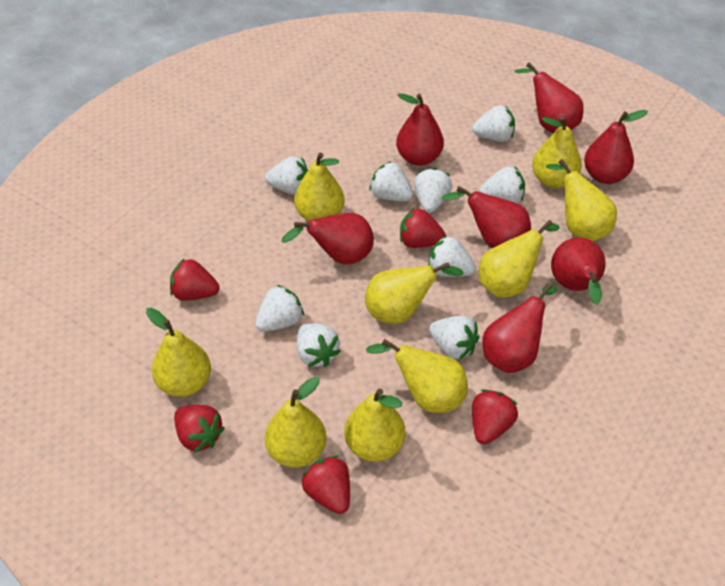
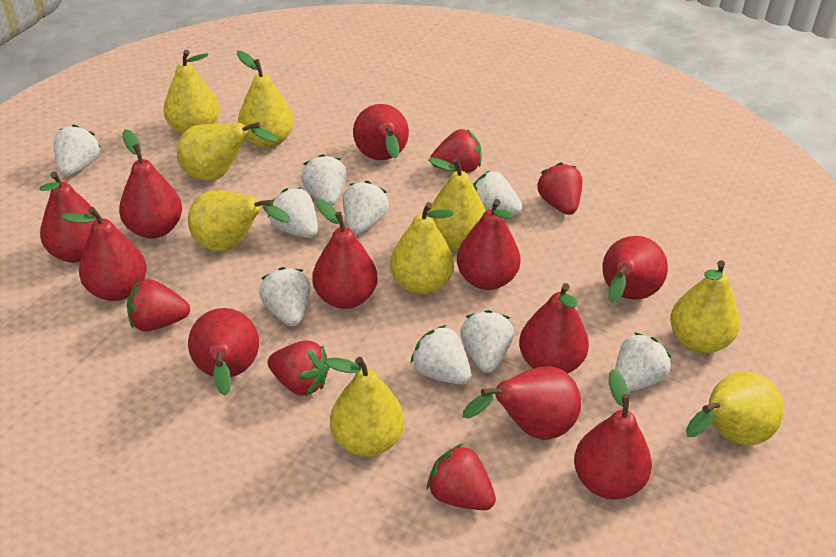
red pear: [281,213,374,265] [396,93,444,166] [441,186,531,248] [482,283,557,373] [514,62,583,133] [551,237,606,305] [584,110,648,184] = 7 -> [40,171,102,263] [62,207,147,301] [119,129,182,238] [188,308,259,395] [312,199,378,309] [353,104,409,160] [457,199,521,290] [463,366,581,440] [519,283,589,374] [574,369,652,500] [602,236,668,303] = 11

